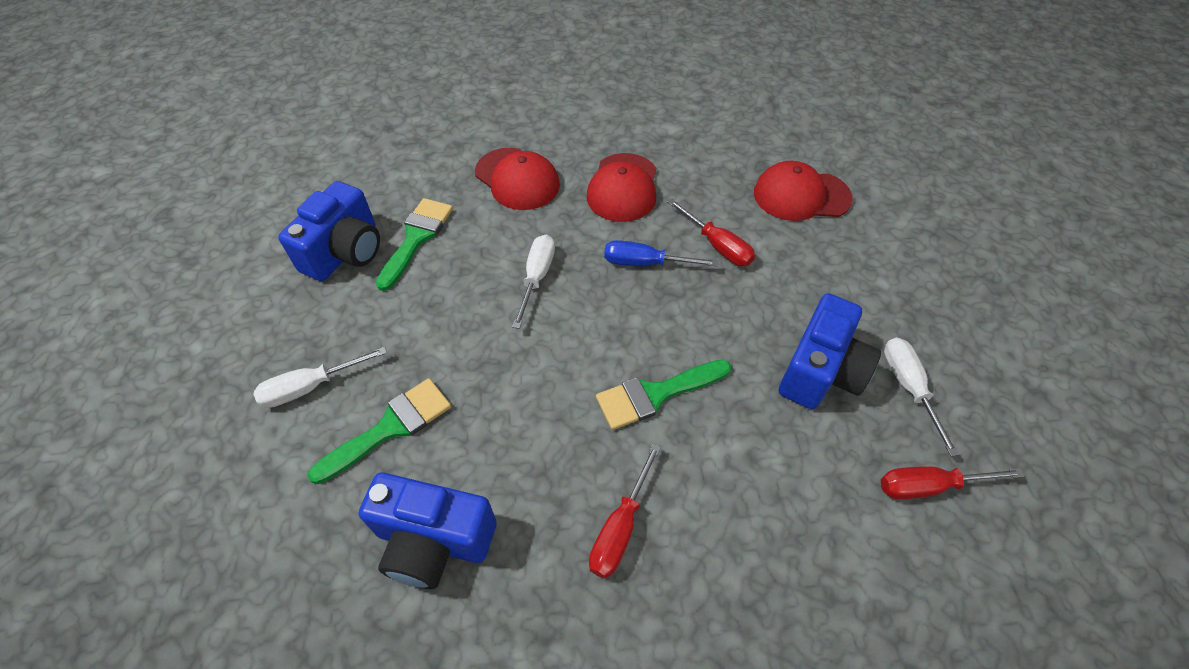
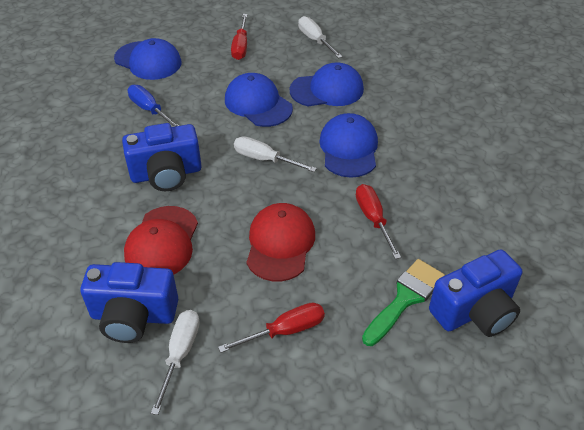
blue cap: none = 0 -> [114,38,181,80] [225,73,293,127] [290,63,364,106] [319,113,378,178] = 4
green brush: [307,378,451,484] [376,198,453,291] [596,360,731,430] = 3 -> [362,259,445,346] = 1
red cap: [475,148,560,210] [586,153,656,222] [754,161,853,221] = 3 -> [124,206,198,275] [246,203,315,282] = 2

